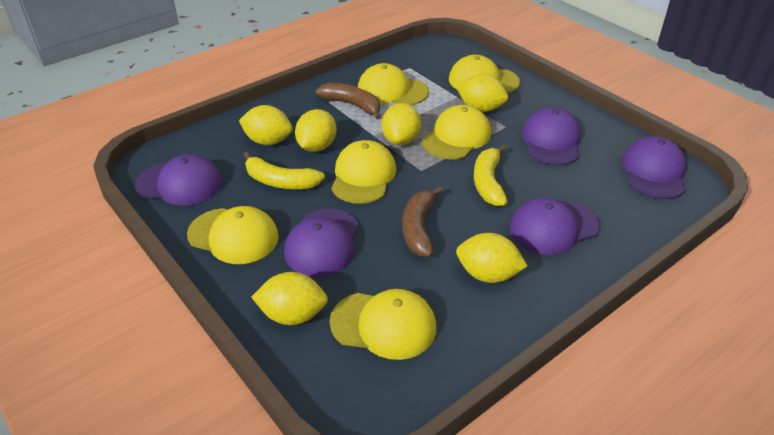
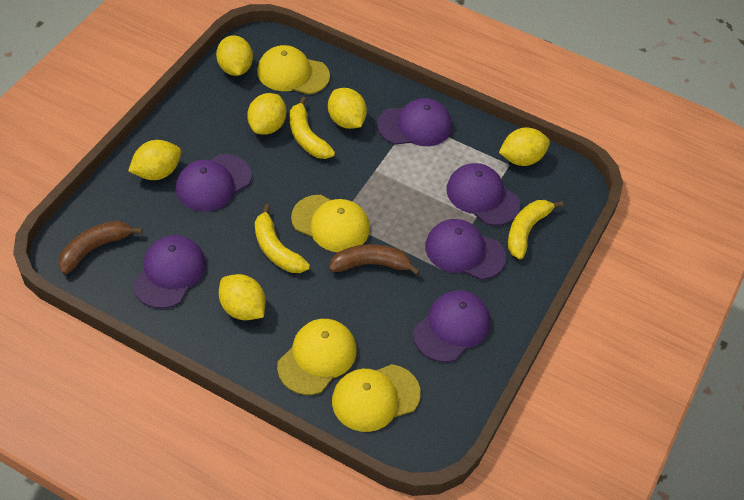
purple cap: [135,154,222,205] [284,208,359,277] [510,198,600,255] [522,107,581,165] [622,136,687,199] = 5 -> [133,235,206,309] [176,154,252,212] [377,98,452,146] [413,290,490,362] [425,219,506,280] [446,163,520,226] = 6
yellow banana: [244,152,325,189] [474,145,507,206] = 2 -> [255,204,310,273] [290,96,335,159] [508,200,563,259] = 3
yellow cap: [187,206,279,264] [330,289,436,360] [331,140,396,204] [358,63,429,105] [422,105,491,160] [449,55,520,93] = 6 -> [257,45,330,95] [277,319,357,395] [291,195,370,252] [332,364,421,432] = 4

